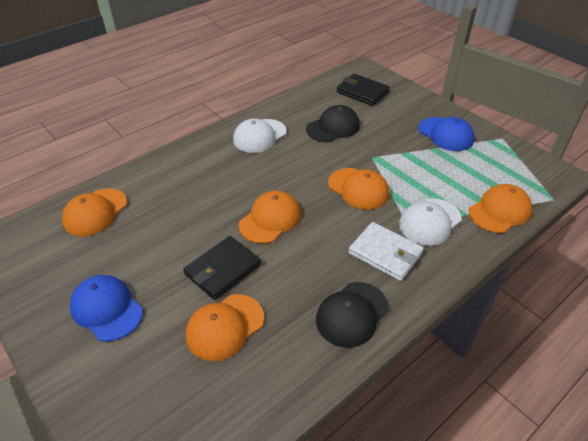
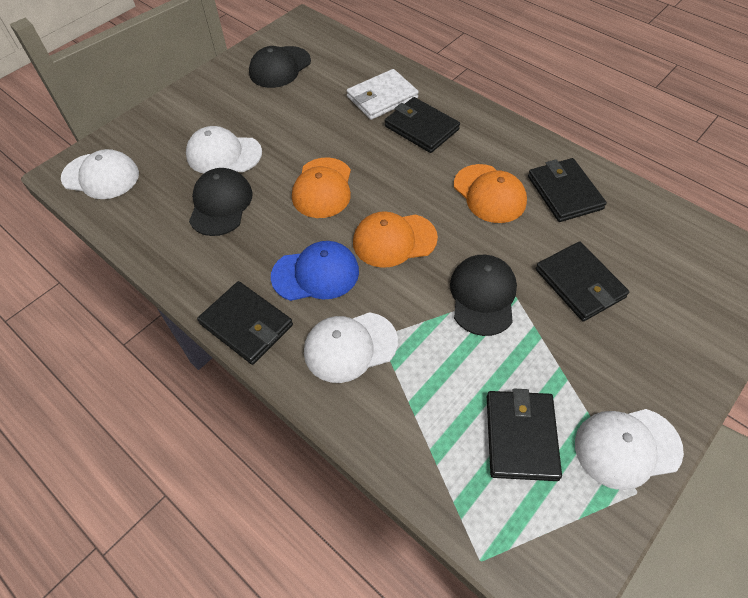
black cap: [306,105,360,142] [316,282,389,348] = 2 -> [189,168,253,236] [249,46,311,88] [450,255,517,336] = 3
black wallet: [183,236,261,300] [336,74,390,106] = 2 -> [197,281,293,365] [385,97,460,153] [487,389,562,481] [528,158,607,222] [535,241,629,322] = 5
blue cap: [70,275,143,342] [419,117,474,151] = 2 -> [271,241,359,301] = 1
orange cap: [62,188,127,237] [186,294,264,361] [239,190,301,244] [328,168,389,210] [469,184,532,233] = 5 -> [292,158,351,218] [353,211,438,268] [454,164,527,223] = 3
white cap: [233,119,287,153] [399,198,462,246] = 2 -> [61,149,139,199] [186,126,262,173] [304,312,398,383] [575,409,684,490] = 4

